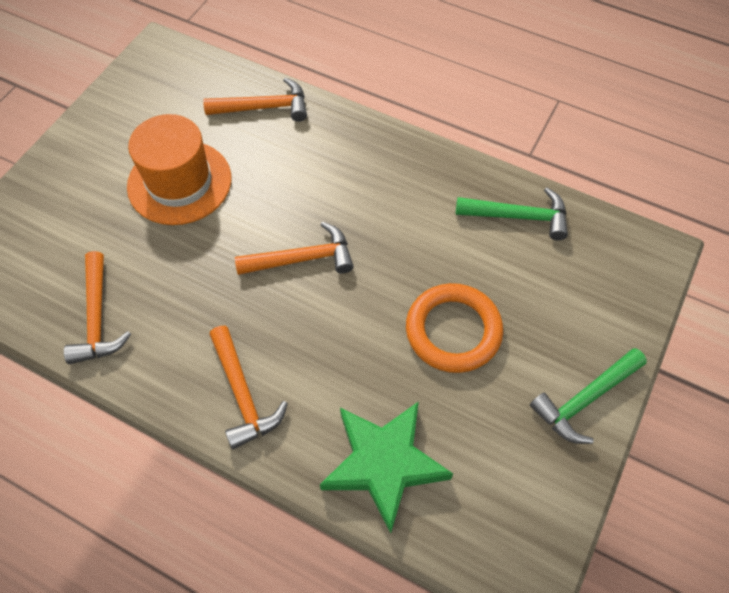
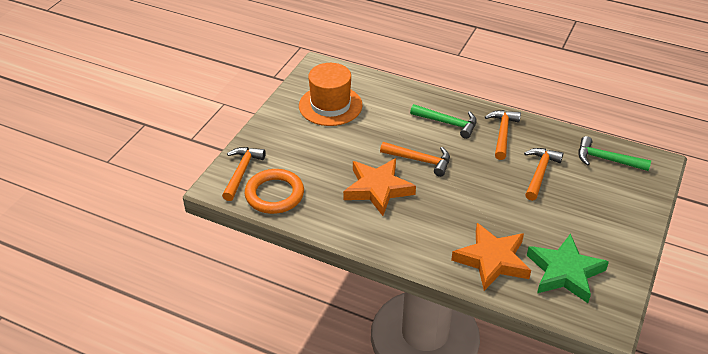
orange star: none = 0 -> [343,158,416,216] [451,223,531,291] = 2

